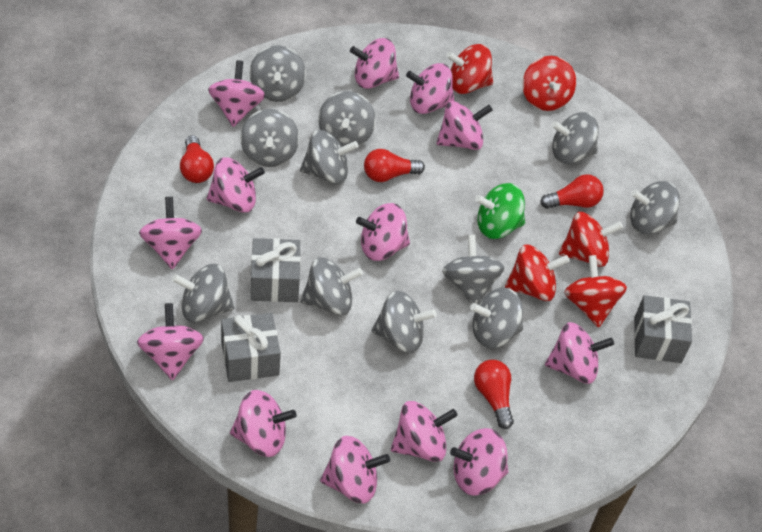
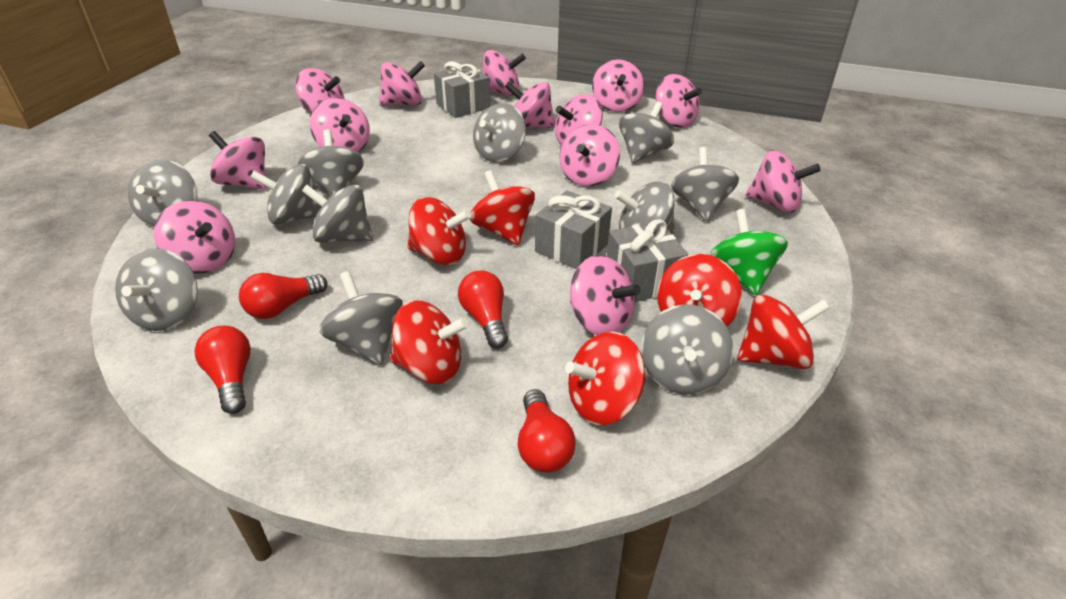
red spinning top: [446,44,493,94] [505,245,570,301] [522,56,576,111] [559,212,623,267] [564,255,627,327] = 5 -> [390,301,469,384] [408,197,471,265] [470,170,535,245] [565,331,645,425] [657,254,742,326] [737,294,830,369] = 6

